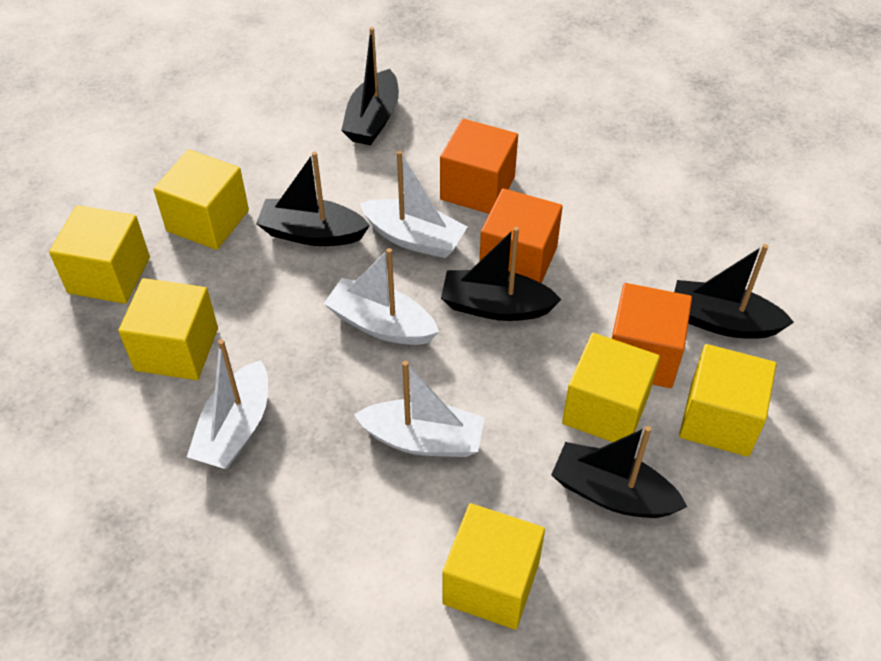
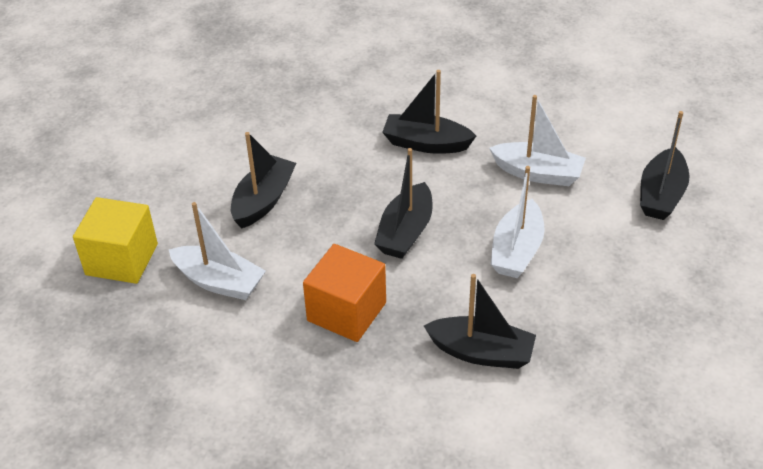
orange cube: [440,119,518,214] [480,188,563,283] [612,283,692,388] = 3 -> [303,244,386,342] = 1
white boat: [187,339,268,469] [324,248,439,345] [354,361,485,457] [360,151,467,258] = 4 -> [169,202,266,300] [489,95,586,186] [491,166,545,278] = 3
yellow cube: [49,205,150,304] [118,278,218,380] [154,150,249,250] [442,503,545,630] [562,333,660,442] [679,344,777,457] = 6 -> [73,197,158,284] = 1

